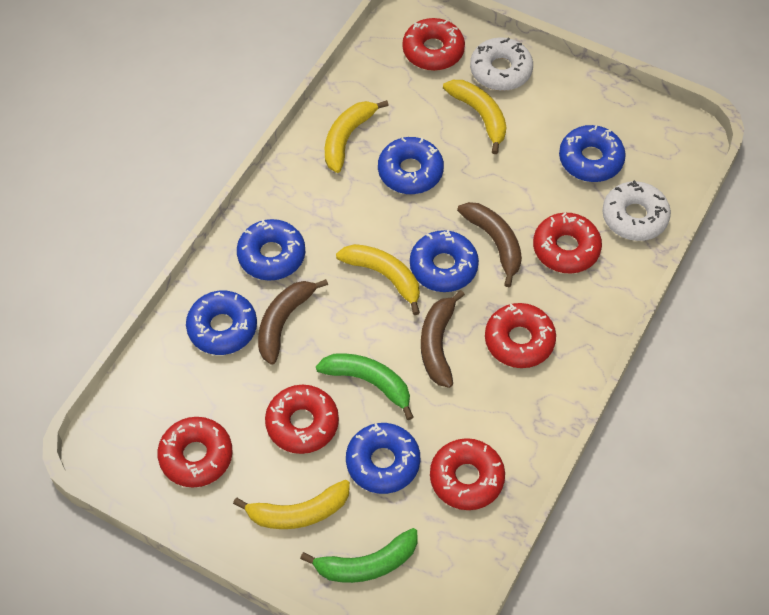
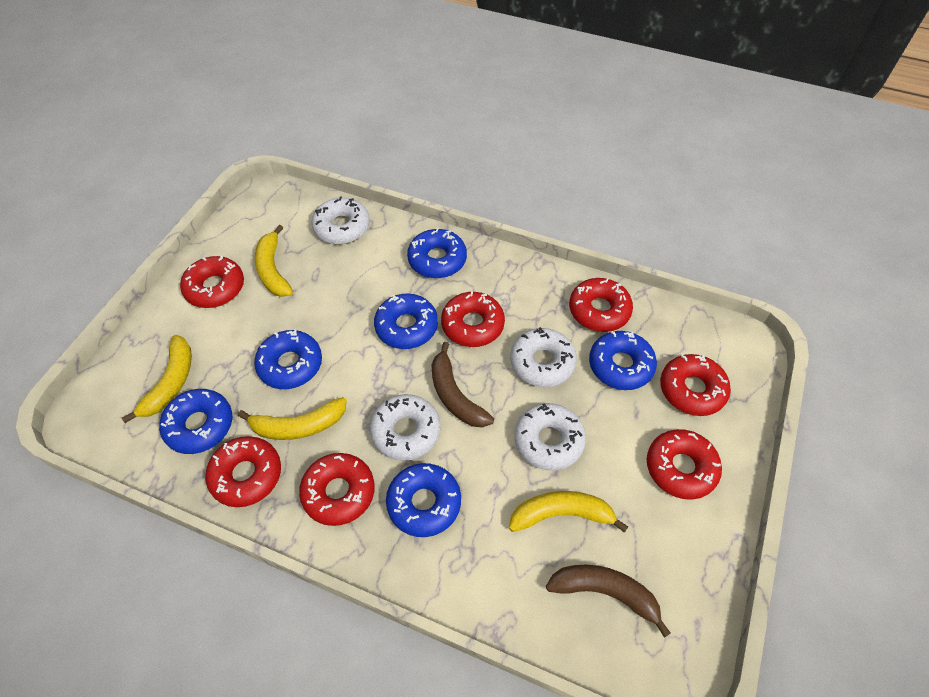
brown banana: [258,279,328,365] [421,290,465,388] [457,202,522,287] = 3 -> [431,342,494,428] [546,565,671,638] = 2
green banana: [300,528,418,583] [316,353,414,420] = 2 -> none = 0
red donut: [157,417,233,488] [265,385,339,454] [402,18,465,71] [430,438,505,510] [485,303,556,368] [533,212,602,274] = 6 -> [180,255,244,308] [205,436,281,507] [299,453,375,526] [441,291,505,347] [569,278,633,332] [647,429,722,500] [660,354,731,416] = 7
white donut: [470,37,533,91] [602,180,671,241] = 2 -> [311,196,370,244] [370,394,441,461] [510,327,577,387] [514,403,586,471] = 4

